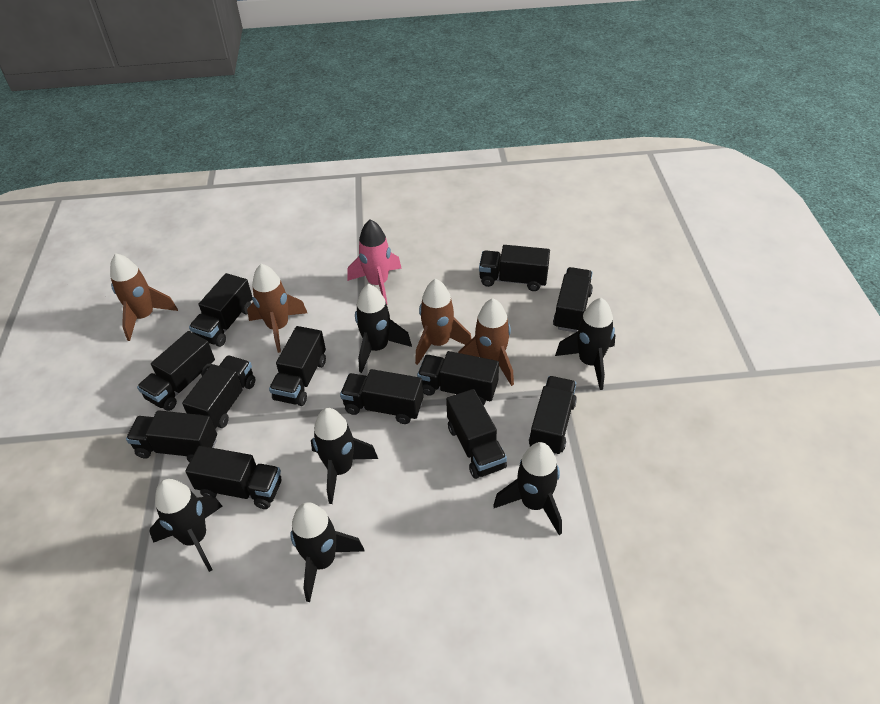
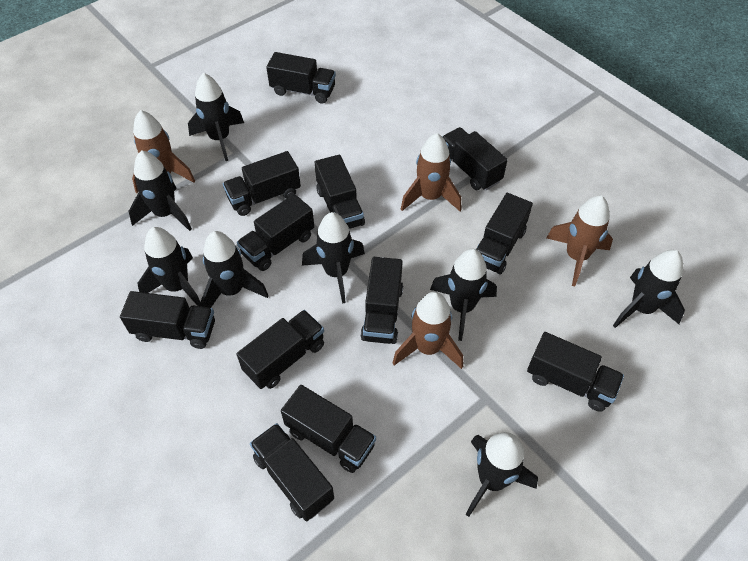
black rocket: [149,479,223,572] [290,502,365,602] [311,408,378,504] [355,284,412,373] [493,442,562,535] [555,298,615,390] = 6 -> [129,150,192,231] [137,227,201,306] [188,73,244,161] [201,231,269,308] [302,212,365,304] [430,249,497,341] [466,432,538,517] [613,250,685,328] = 8
pink rocket: [348,219,402,304] = 1 -> none = 0

